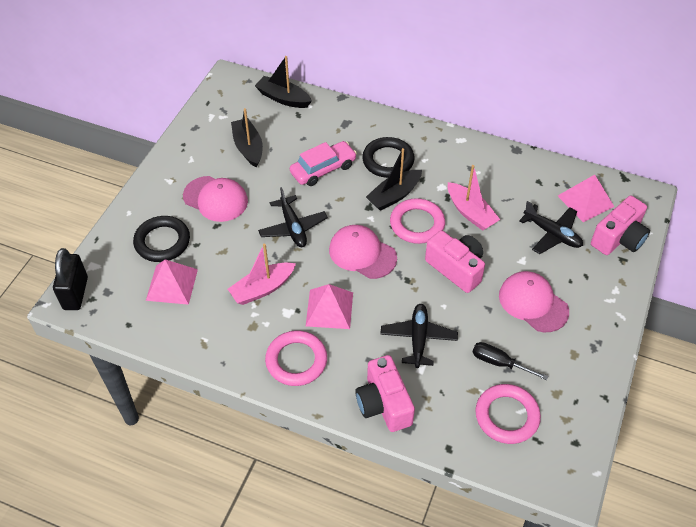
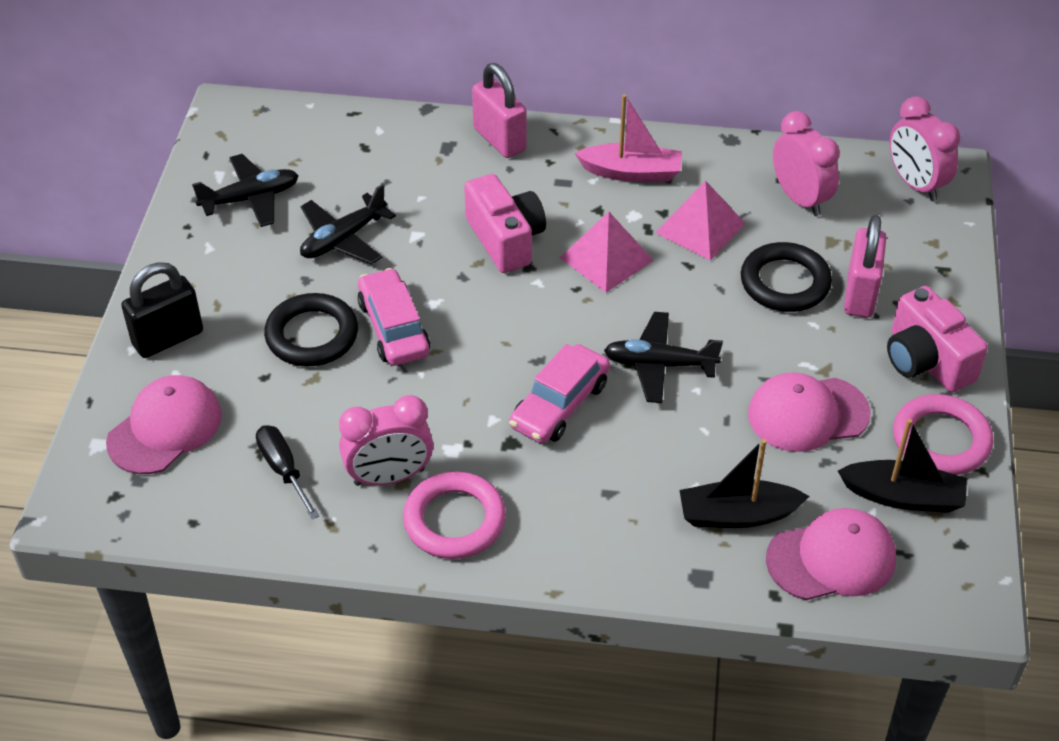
black boat: [231,108,263,168] [255,56,312,108] [366,148,422,211] = 3 -> [679,439,809,528] [838,419,967,513] = 2
pink boat: [228,244,296,305] [448,165,500,231] = 2 -> [575,94,682,182] = 1
pink camera: [355,355,415,432] [425,230,485,293] [591,196,650,255] = 3 -> [464,174,546,273] [887,286,988,392] = 2
pink car: [290,141,357,186] = 1 -> [358,268,430,366] [509,344,610,444] = 2
pink clock: none = 0 -> [339,395,433,486] [773,111,840,216] [890,96,960,201] = 3
pink padlock: none = 0 -> [472,63,527,158] [844,215,886,318] = 2
pink pyramid: [146,259,198,305] [306,284,353,329] [558,175,614,222] = 3 -> [560,212,654,293] [655,180,745,261] = 2
pink ring: [265,331,327,386] [390,198,445,244] [475,384,541,444] = 3 -> [403,471,506,559] [893,394,994,475] = 2

